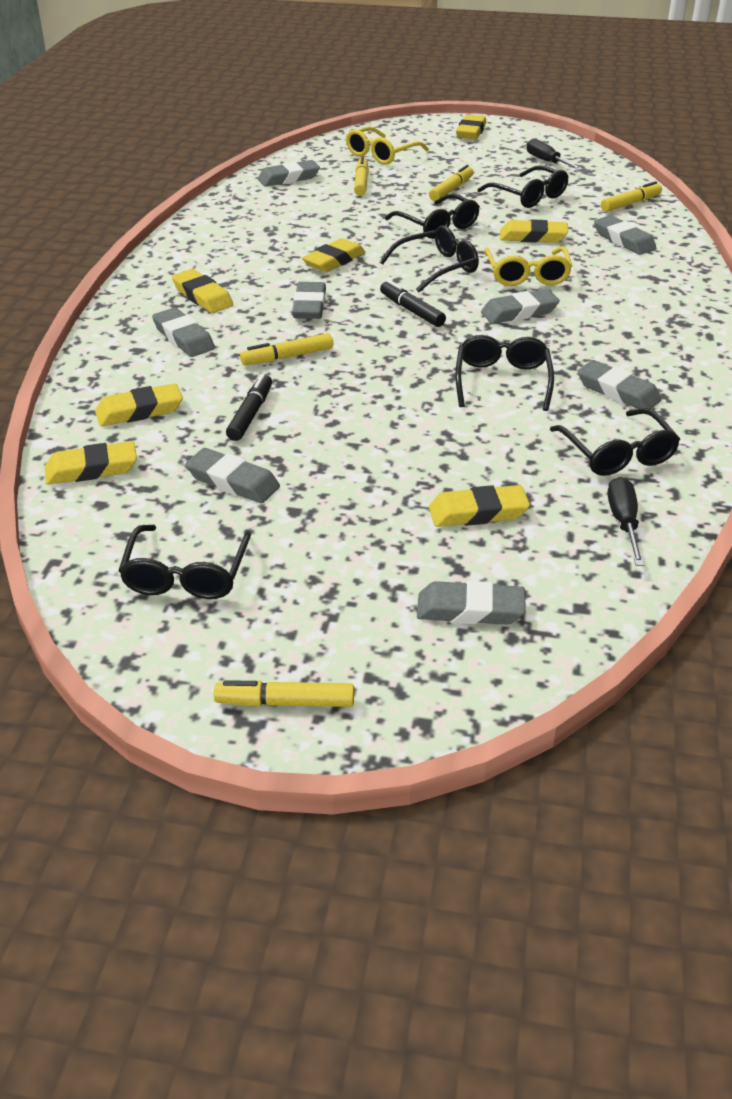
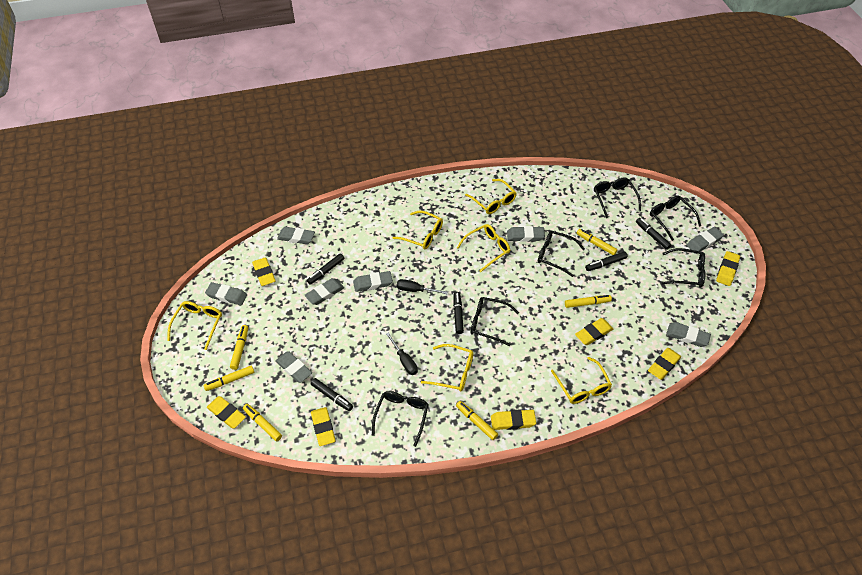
black marker: [226,374,272,441] [380,280,446,327] = 2 -> [307,253,344,285] [310,378,353,411] [453,292,464,334] [585,251,627,271] [636,218,671,250] = 5
yellow glasses: [346,126,429,165] [484,246,572,286] = 2 -> [167,301,222,350] [392,211,443,249] [421,344,474,391] [457,224,510,272] [465,179,517,214] [551,357,612,404] = 6
yellow marker: [214,680,354,707] [240,333,333,365] [354,156,369,196] [429,165,474,201] [601,181,662,212] = 5 -> [204,365,254,391] [230,325,248,370] [243,404,282,441] [456,401,498,440] [565,295,612,308] [576,229,617,255] = 6

